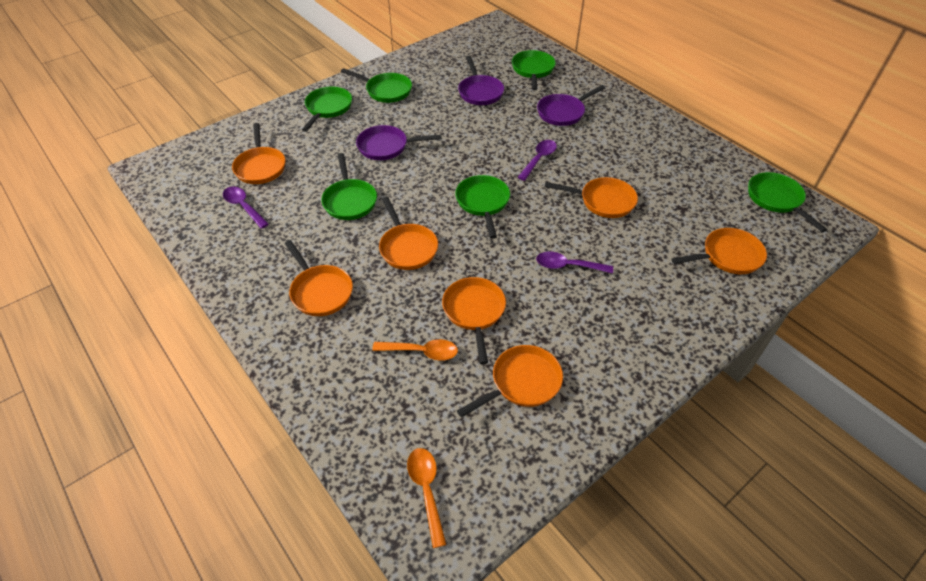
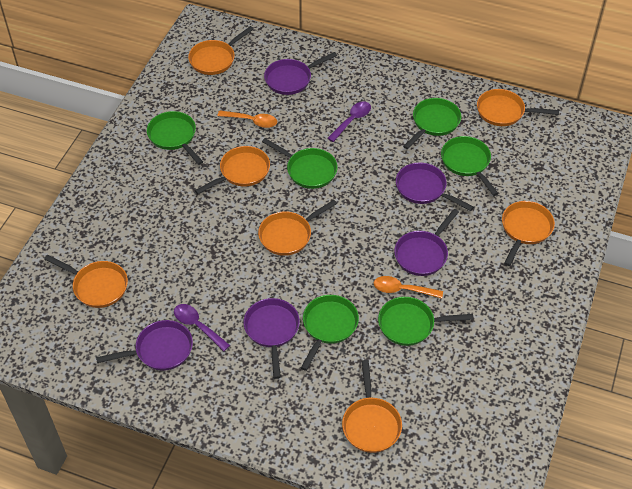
purple pan: [356,125,441,160] [458,56,504,105] [537,85,605,126] = 3 -> [96,320,193,371] [244,298,300,379] [264,52,337,95] [394,209,459,276] [396,162,474,211] = 5
purple spoon: [223,186,269,229] [518,140,557,181] [536,252,613,274] = 3 -> [174,304,230,351] [327,101,371,142] = 2

